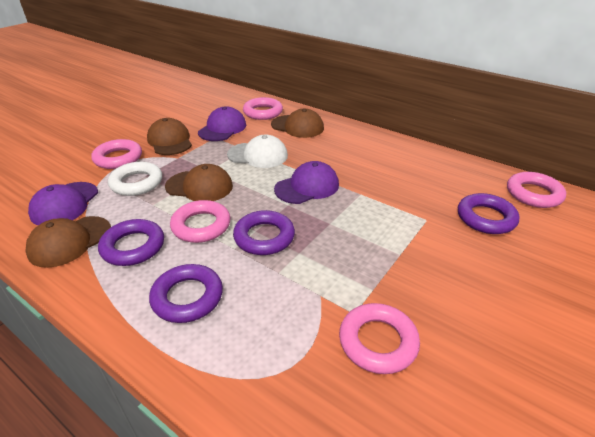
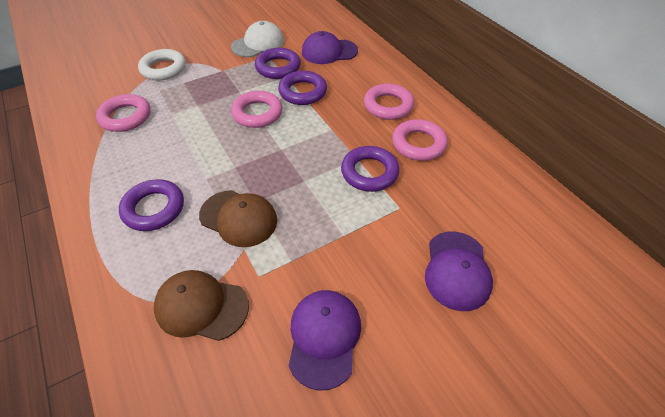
brown cap: [25,216,111,268] [147,118,192,155] [165,164,233,201] [271,109,324,138] = 4 -> [154,270,249,341] [199,190,277,247] = 2
pink ring: [91,139,142,169] [170,200,231,243] [243,97,283,120] [339,303,420,374] [507,172,566,208] = 5 -> [96,94,151,132] [231,91,282,128] [364,84,414,120] [392,119,448,161] = 4

